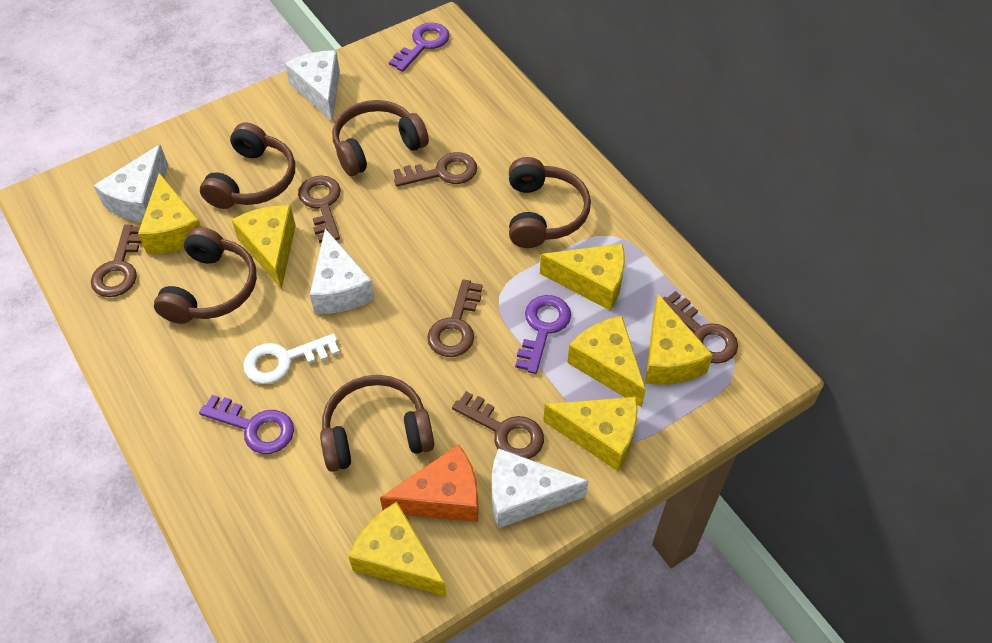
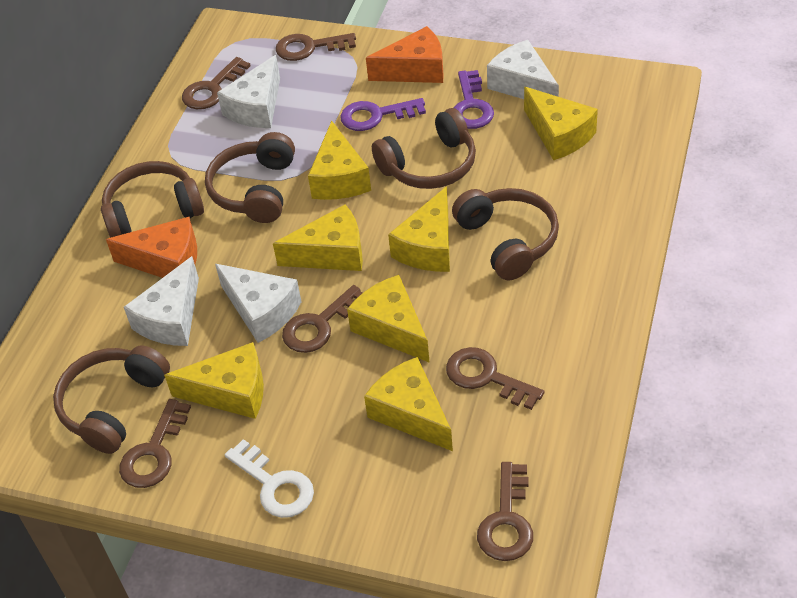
orange cheese: [380,444,478,522] = 1 -> [106,217,197,278] [366,26,444,83] = 2
purple key: [199,395,294,454] [389,23,450,72] [515,295,571,374] = 3 -> [340,98,426,131] [454,70,494,129] = 2

